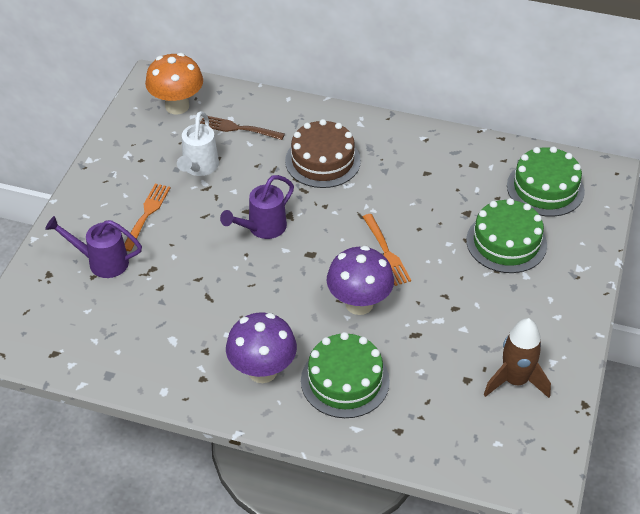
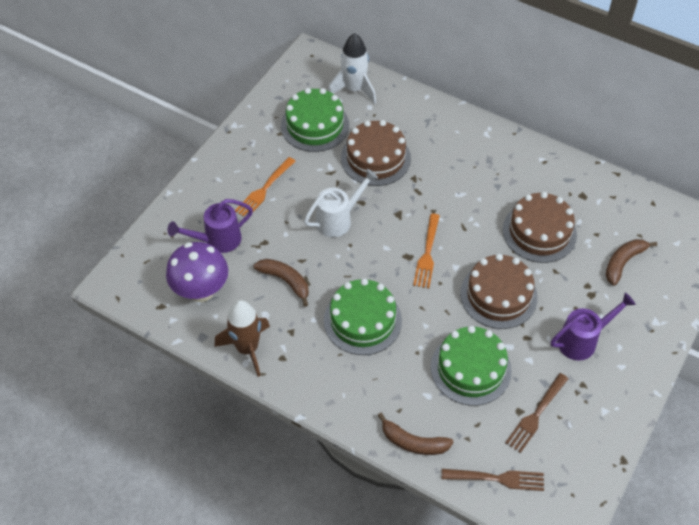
brown banana: none = 0 -> [254,259,309,307] [377,413,454,455] [606,239,657,286] = 3
brown cake: [285,119,361,188] = 1 -> [341,120,411,186] [460,254,538,329] [503,192,577,263] = 3
brown fork: [200,116,285,140] = 1 -> [442,469,544,491] [505,373,568,453] = 2
orange mushroom: [145,53,203,114] = 1 -> none = 0
purple mushroom: [226,312,297,383] [327,246,394,315] = 2 -> [166,242,228,302] = 1
white rocket: none = 0 -> [328,33,376,104] = 1

